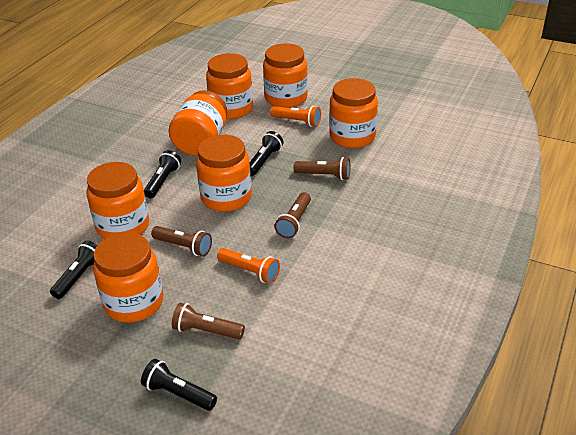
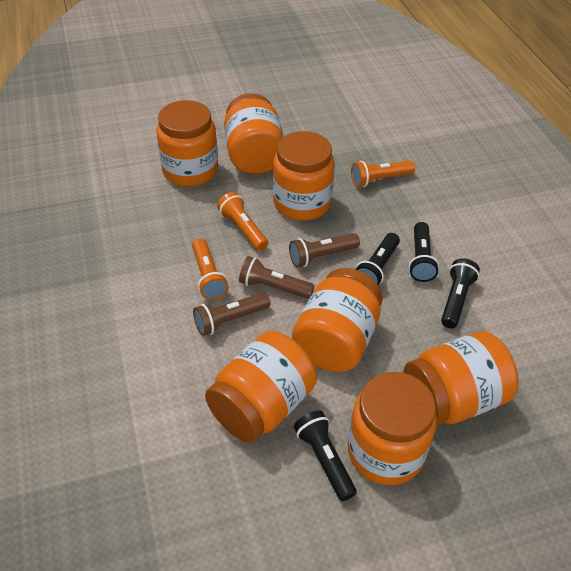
brown flashlight: [151,226,212,256] [172,303,245,339] [274,192,311,238] [294,157,350,180] = 4 -> [193,292,270,336] [239,256,314,299] [289,233,360,267] = 3
orange flashlight: [217,248,280,284] [270,106,321,127] = 2 -> [192,239,229,300] [217,192,268,251] [351,161,415,187] = 3

